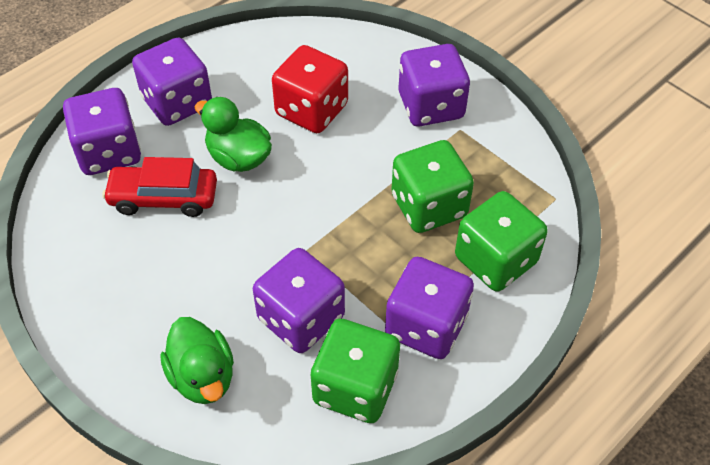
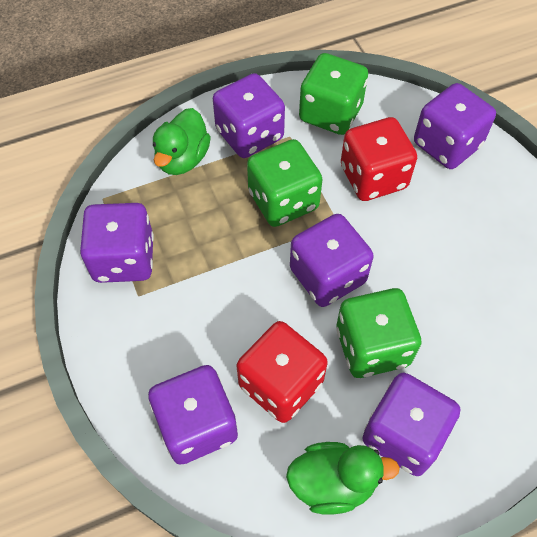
purple dice: [63,88,141,175] [132,37,212,126] [253,248,345,353] [385,257,474,359] [399,44,470,126] = 5 -> [80,203,154,283] [148,365,238,464] [213,73,285,158] [290,214,374,307] [362,373,460,476] [414,83,496,169] = 6
red car: [102,157,217,217] = 1 -> none = 0
red dice: [272,45,348,133] = 1 -> [237,321,328,423] [341,117,417,201] = 2

